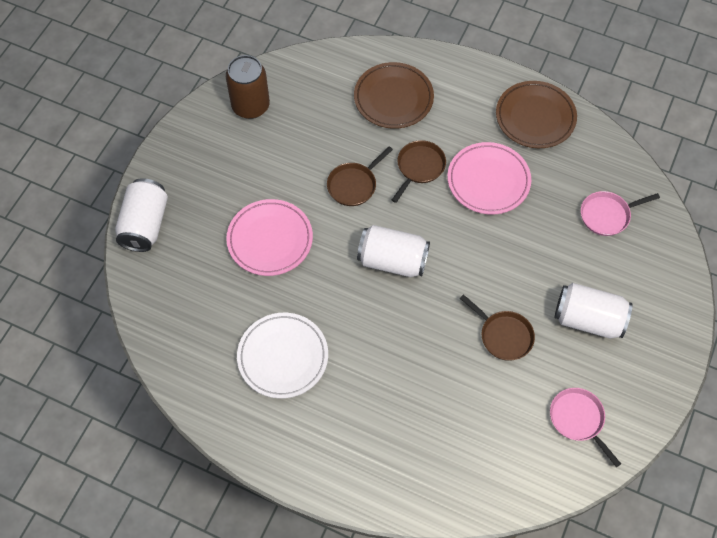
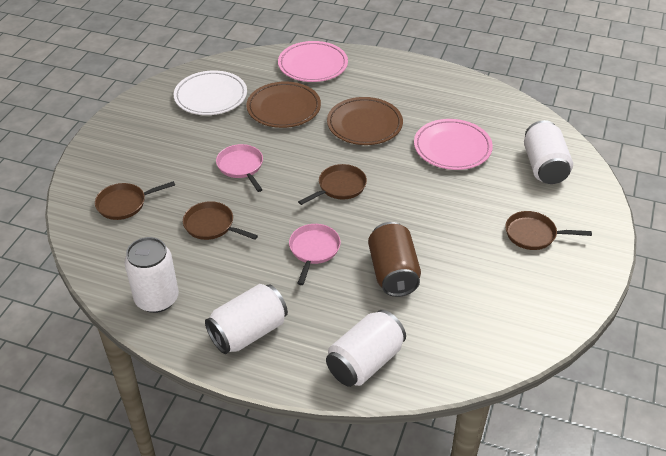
brown pan: [327,146,393,206] [392,140,446,203] [460,294,535,361] = 3 -> [95,181,175,220] [183,201,258,240] [298,164,367,205] [505,211,592,250] = 4
white can: [115,178,168,252] [357,225,430,277] [554,283,633,339] = 3 -> [124,237,179,313] [205,284,288,354] [326,310,406,387] [524,120,573,184] = 4

